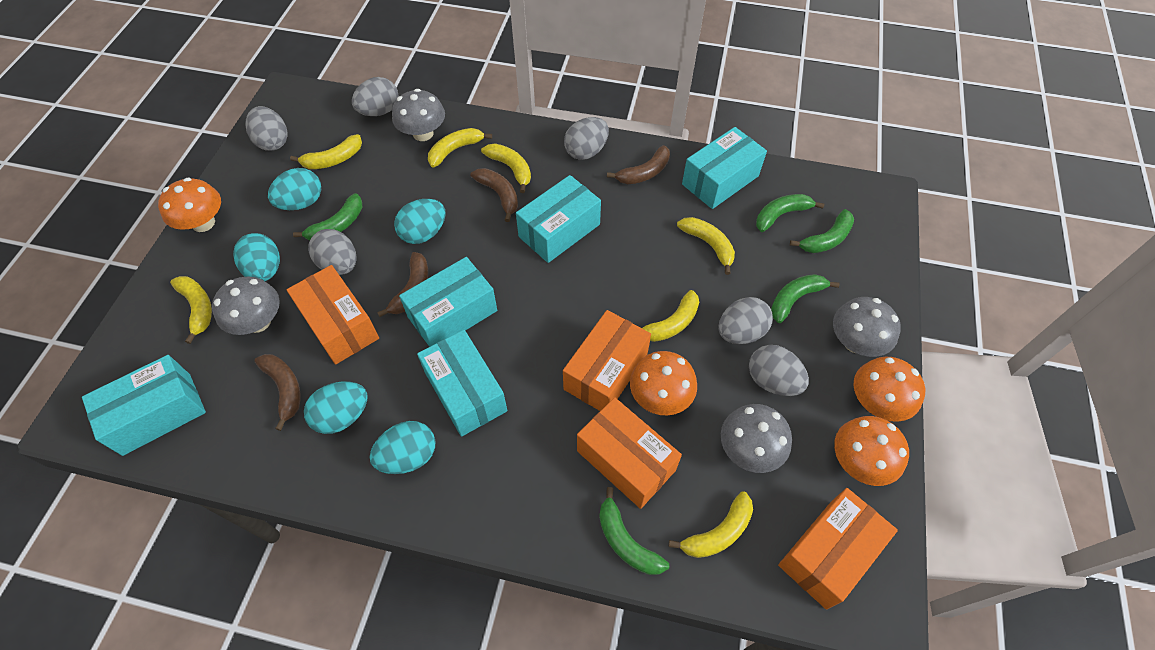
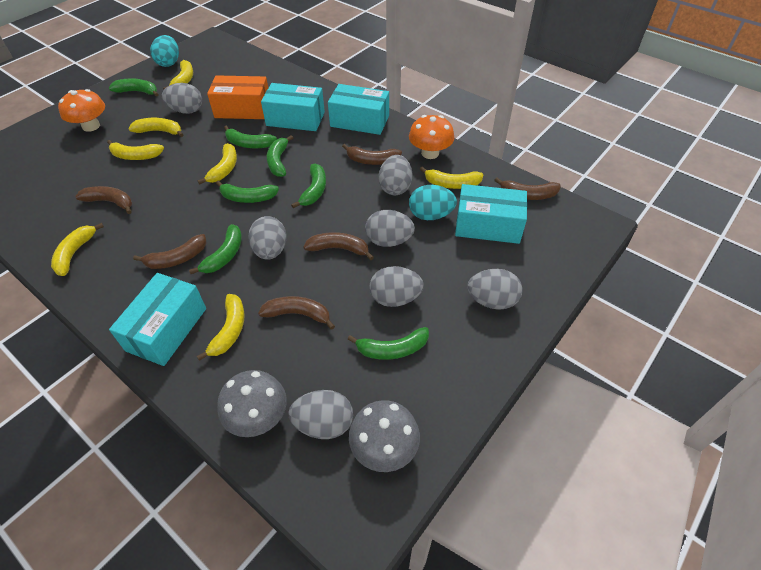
brown banana: [254,354,300,431] [377,252,428,317] [471,168,518,222] [607,145,670,184] = 4 -> [75,186,132,214] [133,234,207,269] [258,296,335,330] [304,232,374,260] [342,144,402,165] [494,178,561,200] = 6
green banana: [293,193,363,241] [599,487,669,575] [756,194,824,232] [771,274,840,323] [790,209,854,253] = 5 -> [109,78,159,97] [189,224,242,274] [216,181,279,203] [224,125,277,148] [267,135,293,177] [291,164,326,208] [347,327,429,360] = 7
grey egg: [245,106,288,151] [308,229,356,275] [352,77,399,116] [564,117,609,160] [718,297,773,344] [749,345,809,396] = 6 -> [162,83,202,114] [248,216,287,260] [288,390,353,439] [365,210,415,247] [369,266,424,307] [378,155,412,195] [467,269,522,310] = 7
grey mushroom: [212,277,280,335] [392,89,445,141] [721,404,792,473] [833,297,901,357] = 4 -> [217,370,287,437] [349,400,420,472] = 2
orange box: [287,265,379,364] [563,310,651,411] [577,397,682,509] [778,488,898,609] = 4 -> [207,75,268,119] = 1
orange mushroom: [158,177,221,232] [630,351,697,415] [834,416,909,486] [853,357,925,422] = 4 -> [58,89,105,132] [409,115,455,159] = 2
turquoise box: [82,355,206,456] [399,257,497,347] [417,330,507,437] [516,175,601,263] [682,127,767,209] = 5 -> [109,273,206,366] [261,83,325,131] [328,84,389,135] [455,184,527,244] = 4
turquoise egg: [233,233,280,281] [268,168,321,210] [304,381,367,434] [370,421,436,474] [394,199,446,244] = 5 -> [150,35,179,67] [409,185,457,220] = 2

